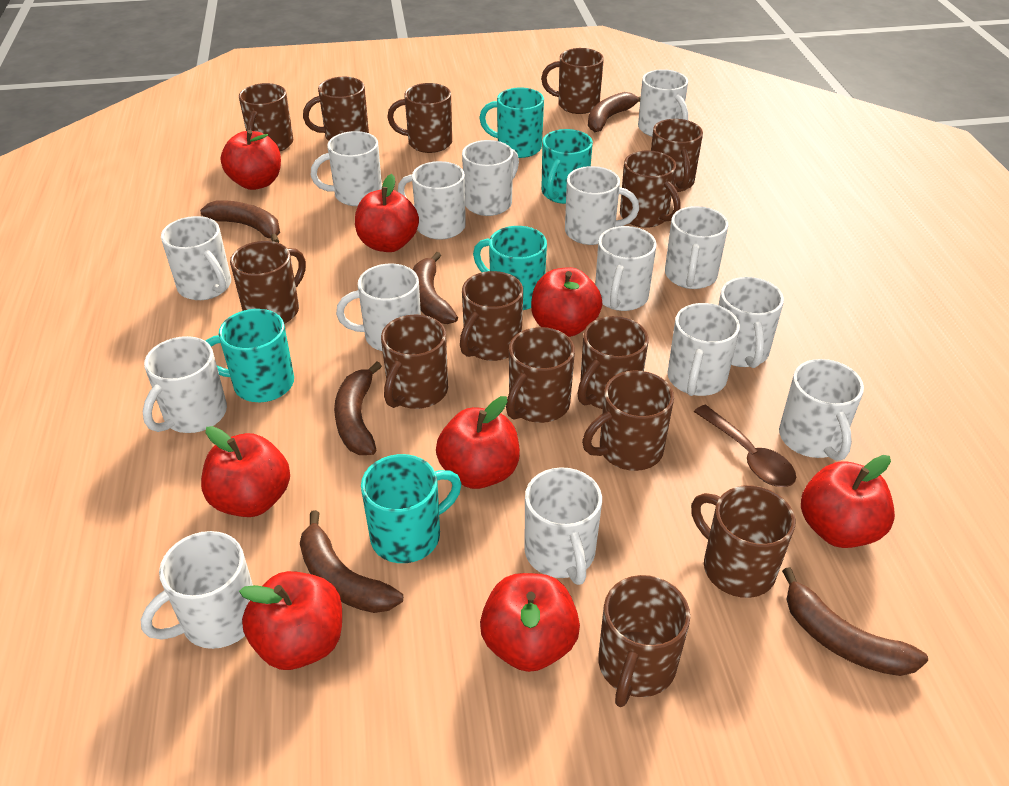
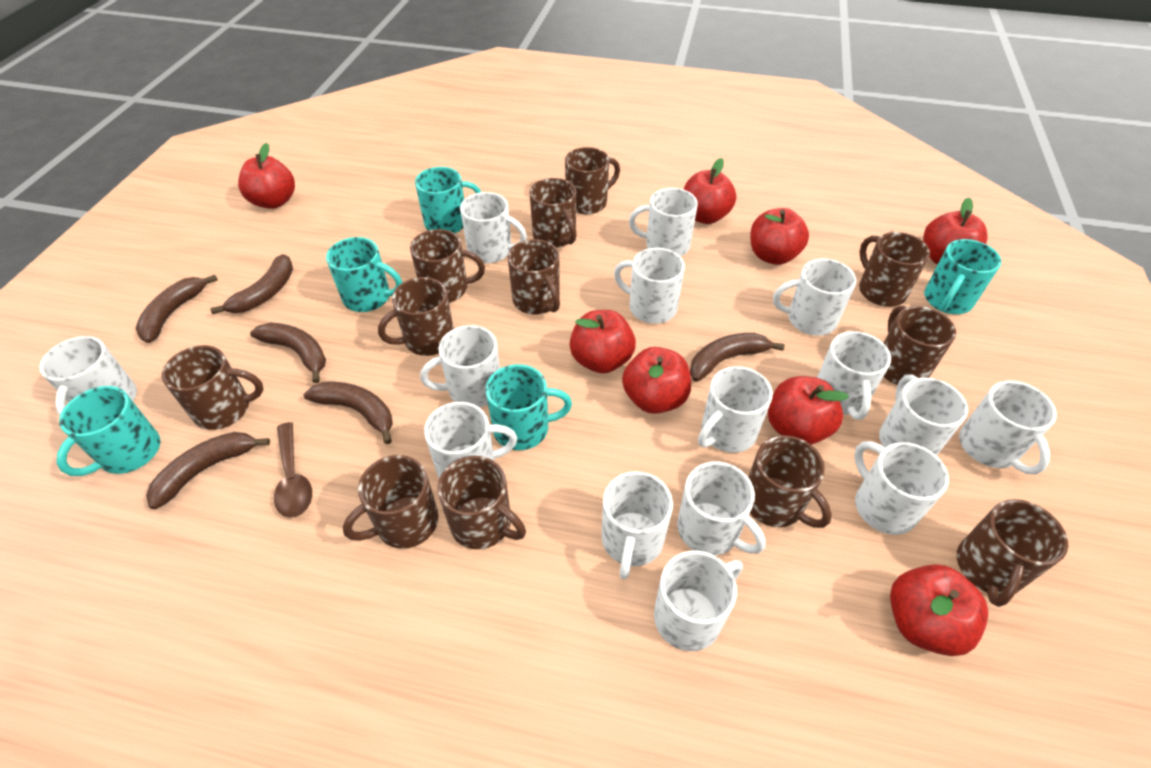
brown mug: [230,241,306,324] [239,83,293,151] [303,77,369,141] [381,314,448,409] [387,83,452,153] [460,271,523,361] [506,327,575,423] [541,48,604,114] [578,316,648,409] [582,370,674,471] [598,575,690,707] [620,150,680,228] [651,119,703,192] [691,485,796,598] = 14 -> [162,345,264,430] [343,455,438,549] [378,277,454,356] [410,229,485,303] [437,456,526,549] [508,239,560,314] [530,178,577,248] [565,147,620,214] [748,435,832,528] [859,232,930,307] [884,306,956,385] [957,499,1068,607] = 12

